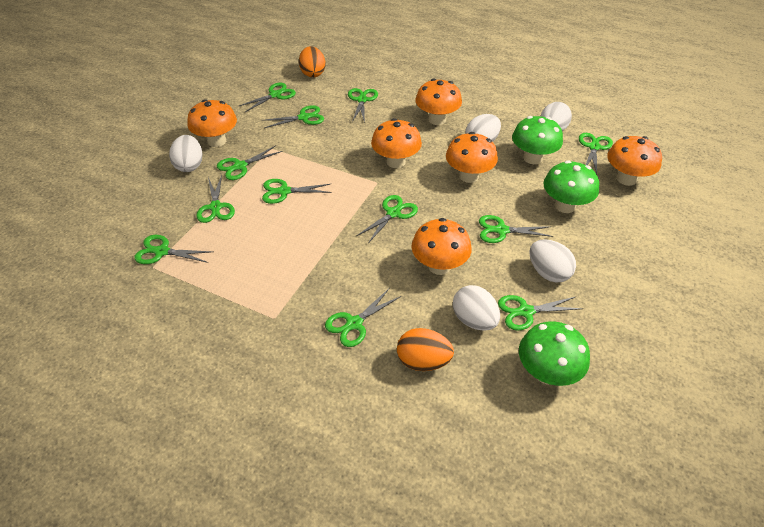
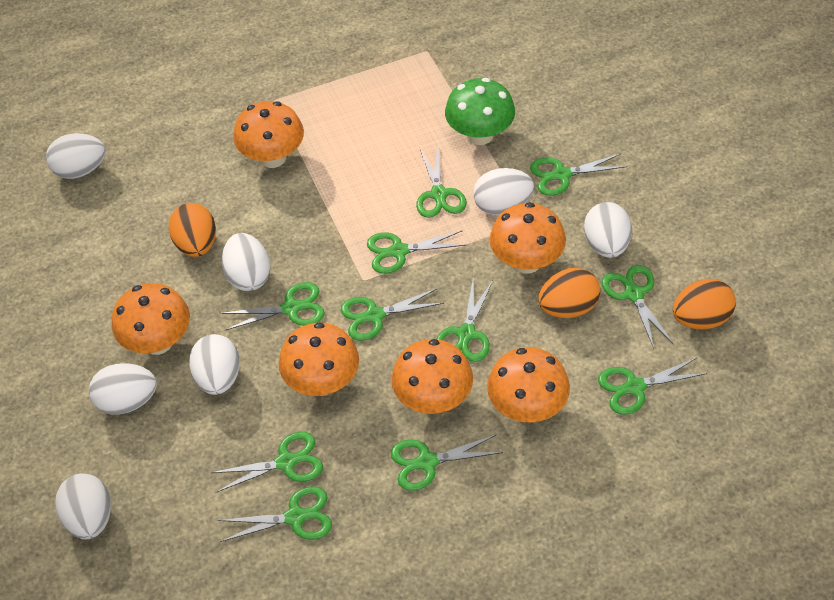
green mushroom: [512,116,563,164] [519,321,590,386] [543,160,599,213] = 3 -> [445,78,515,145] = 1
green scissors: [134,235,213,264] [197,175,235,223] [217,145,283,180] [239,83,296,112] [262,105,324,128] [262,179,331,204] [325,289,401,347] [348,88,378,123] [357,195,418,242] [479,215,554,243] [498,295,583,331] [579,133,613,174] = 12 -> [211,432,323,492] [218,486,332,542] [222,282,325,331] [340,288,444,341] [367,231,466,274] [390,434,503,491] [416,148,467,218] [437,280,493,362] [530,154,627,196] [598,357,707,415] [602,265,673,349] = 11
orange egg: [299,46,326,78] [397,328,454,371] = 2 -> [169,203,216,257] [538,268,600,318] [673,279,736,330] = 3
white egg: [169,135,203,172] [453,285,500,331] [465,114,501,142] [529,239,576,282] [541,102,572,131] = 5 -> [46,133,106,179] [55,473,111,540] [89,363,157,415] [189,334,240,395] [222,233,270,291] [473,168,534,215] [584,202,632,258] = 7

